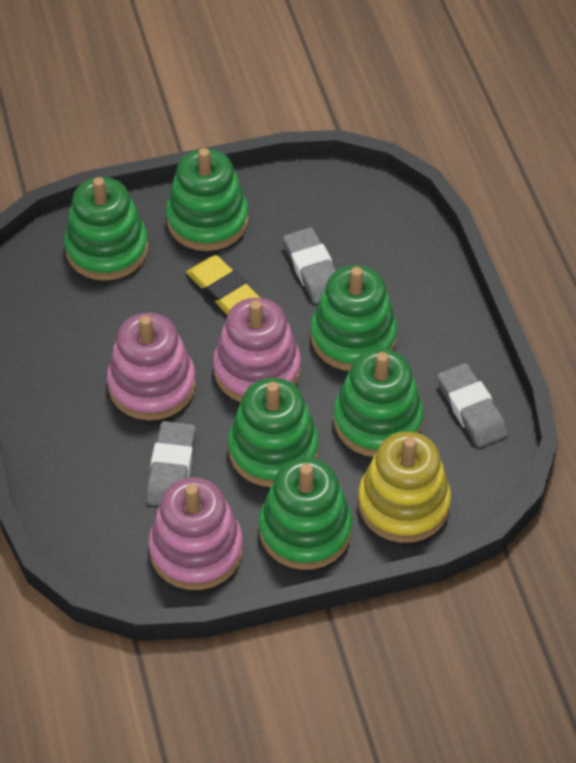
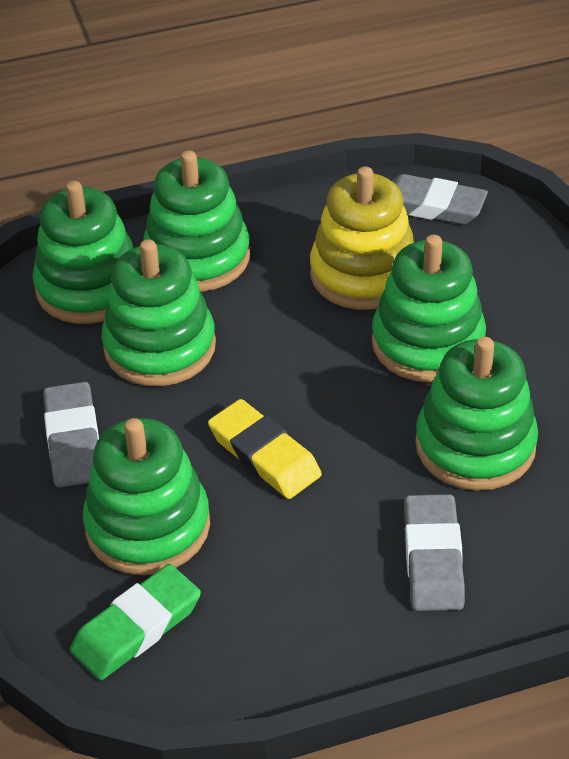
green eraser: none = 0 -> [70,564,201,680] = 1
pink stacking toy: [107,313,196,420] [148,478,243,590] [213,298,301,402] = 3 -> none = 0

